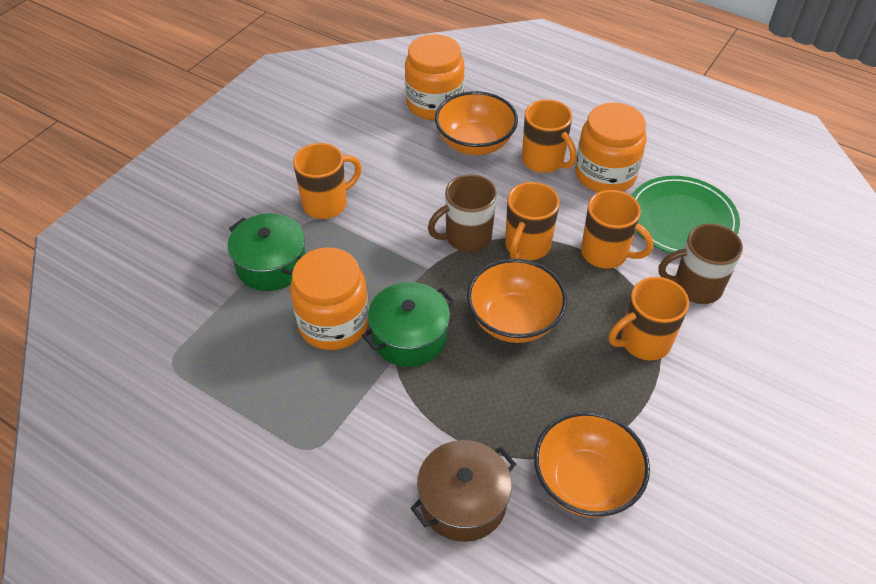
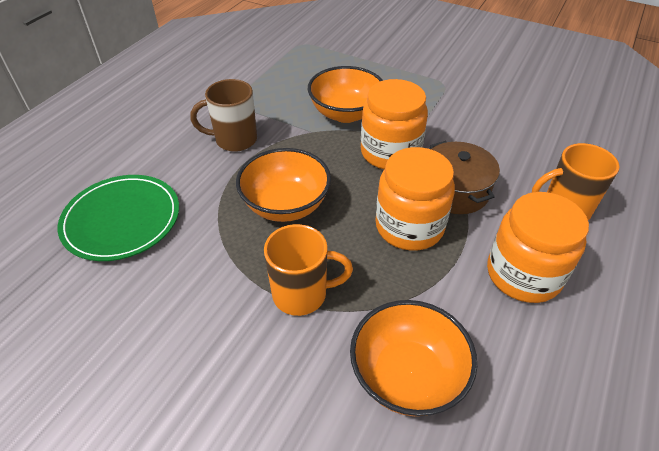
brown mug: [428,174,497,252] [659,224,743,304] = 2 -> [191,79,257,152] = 1
green pot: [228,213,306,291] [362,282,454,367] = 2 -> none = 0
orange mug: [293,143,362,219] [505,182,560,260] [522,99,577,173] [581,190,653,269] [609,277,689,360] = 5 -> [264,224,353,316] [532,143,620,220] = 2

